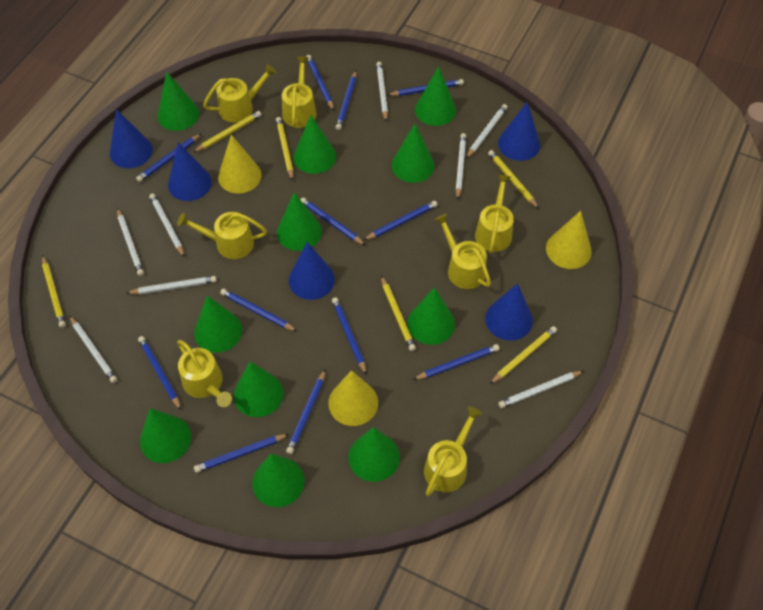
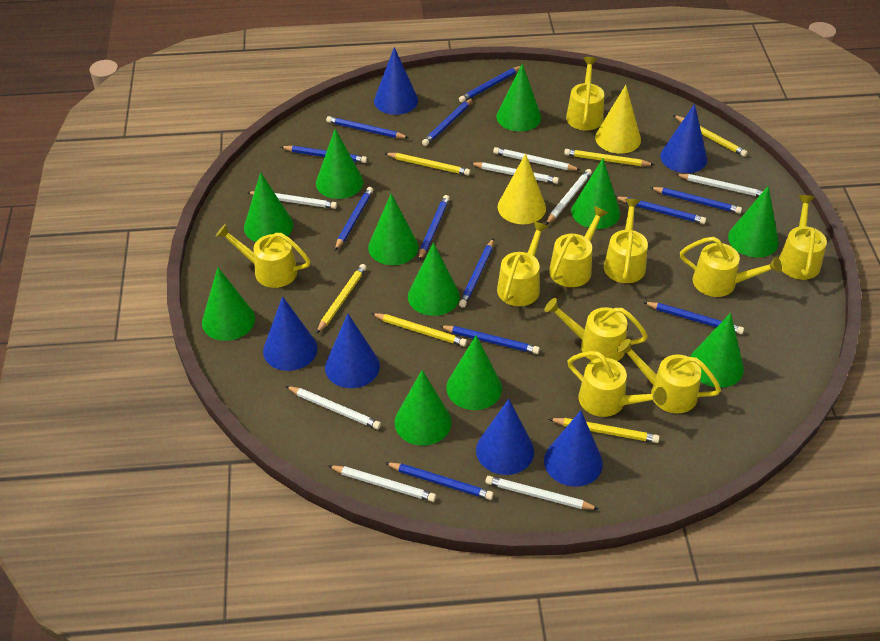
blue cone: [110,109,153,168] [168,142,212,201] [289,242,335,300] [485,283,533,341] [498,102,540,161] = 5 -> [263,296,318,371] [325,314,380,388] [374,47,418,115] [476,399,534,475] [544,410,603,487] [660,104,707,173] = 6
yellow cone: [218,135,261,194] [328,370,378,426] [546,211,592,269] = 3 -> [498,153,546,224] [595,85,641,154] = 2
yellow watering can: [177,212,267,259] [177,340,232,407] [203,64,277,122] [282,56,316,128] [424,406,482,496] [434,214,491,289] [475,174,514,253] = 7 -> [216,224,310,288] [497,221,548,306] [544,298,648,361] [549,206,608,287] [566,57,604,130] [568,351,667,417] [604,198,648,283] [617,339,721,414] [680,237,782,297] [779,195,827,280] = 10

